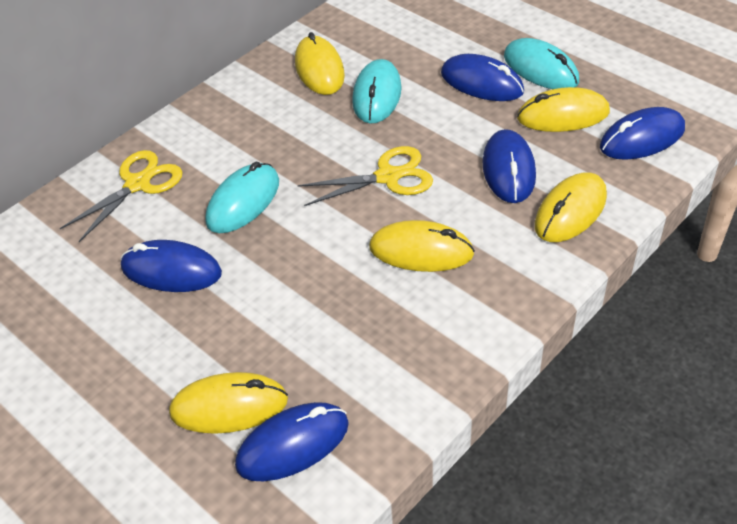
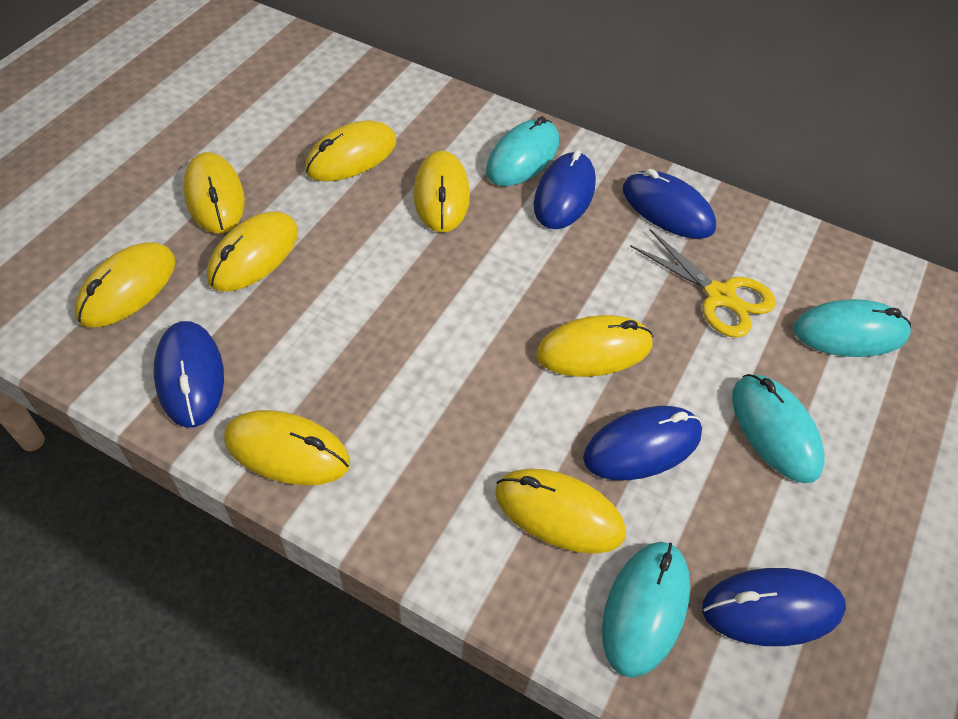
turquoise mouse: [205,161,279,233] [352,59,402,124] [504,38,579,89] = 3 -> [486,116,559,186] [602,542,690,678] [732,374,825,483] [794,299,911,357] = 4
yellow mouse: [169,372,288,434] [295,32,345,95] [369,220,475,272] [517,87,610,132] [535,172,607,242] = 5 -> [75,242,176,327] [183,152,245,233] [207,212,298,291] [224,410,350,485] [305,121,396,181] [414,150,470,233] [495,469,626,554] [536,315,653,377] = 8
yellow scissors: [60,150,182,242] [298,146,433,206] = 2 -> [630,229,776,338] = 1

